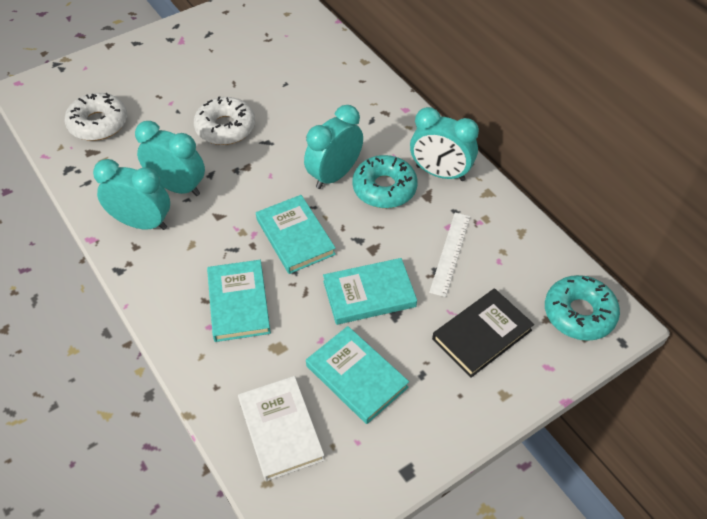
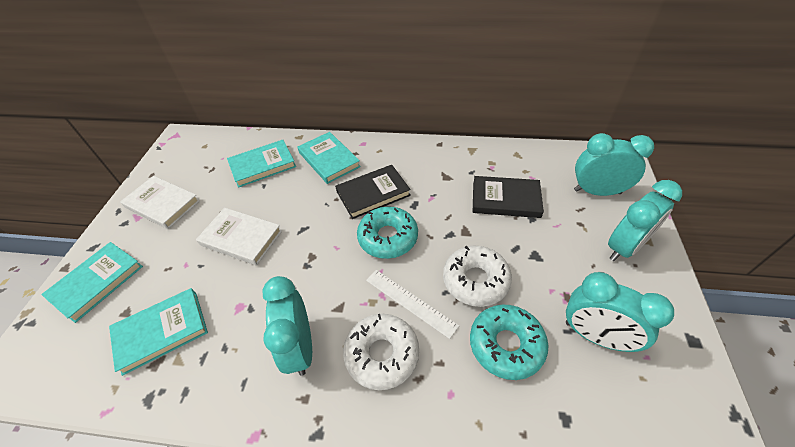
black book: [432,288,534,378] = 1 -> [335,165,411,219] [473,176,544,218] = 2
white book: [238,376,325,482] = 1 -> [120,176,200,229] [196,208,282,265] = 2

